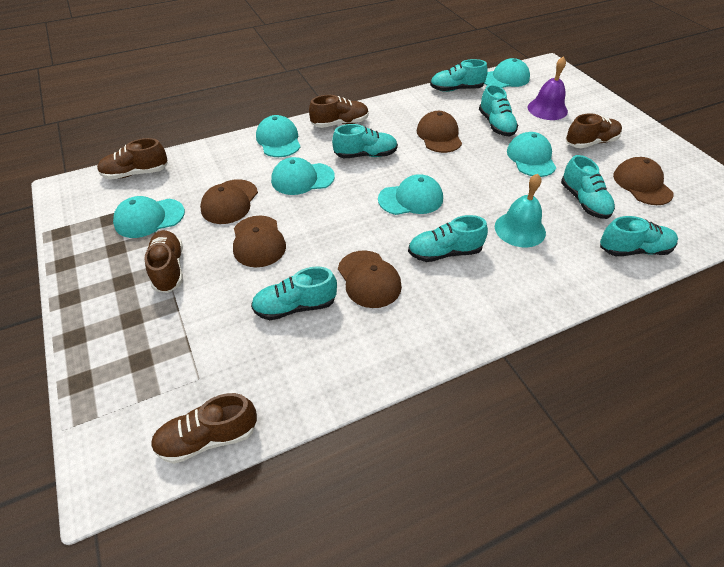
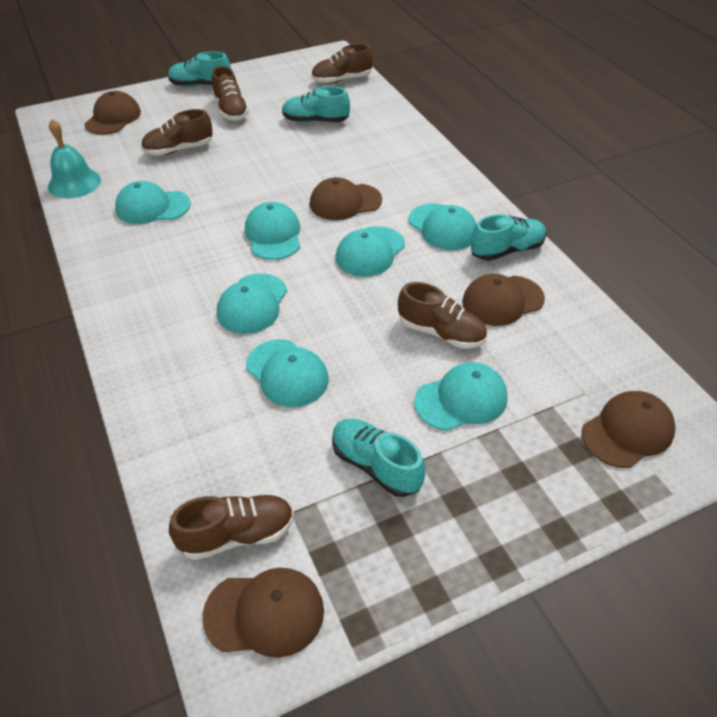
purple bell: [528,56,568,120] = 1 -> none = 0
turquoise cap: [113,196,185,238] [256,115,300,157] [271,157,335,195] [378,174,443,215] [484,58,530,88] [507,132,556,177] = 6 -> [115,181,191,224] [217,273,287,334] [245,202,300,260] [246,339,329,407] [336,226,405,277] [408,204,477,250] [414,362,508,431] = 7
turquoise shoe: [251,266,337,320] [332,124,398,158] [408,215,488,262] [430,59,488,92] [479,84,518,136] [561,155,615,219] [600,216,678,256] = 7 -> [168,51,231,87] [282,86,350,122] [332,419,425,497] [471,214,546,261] = 4

